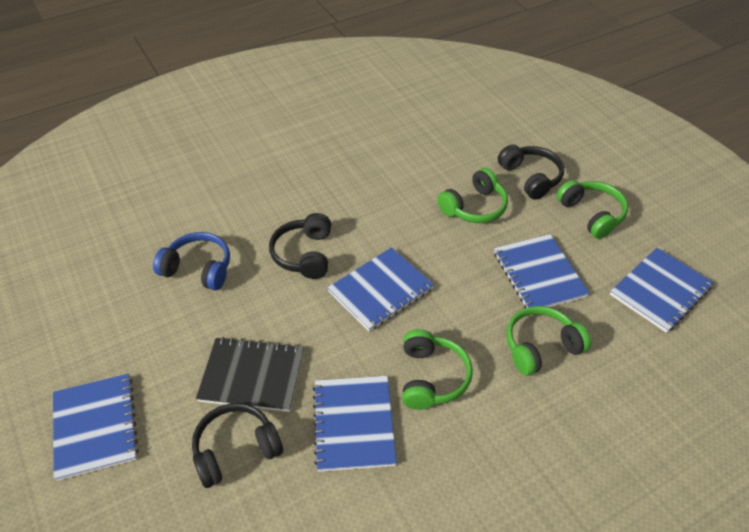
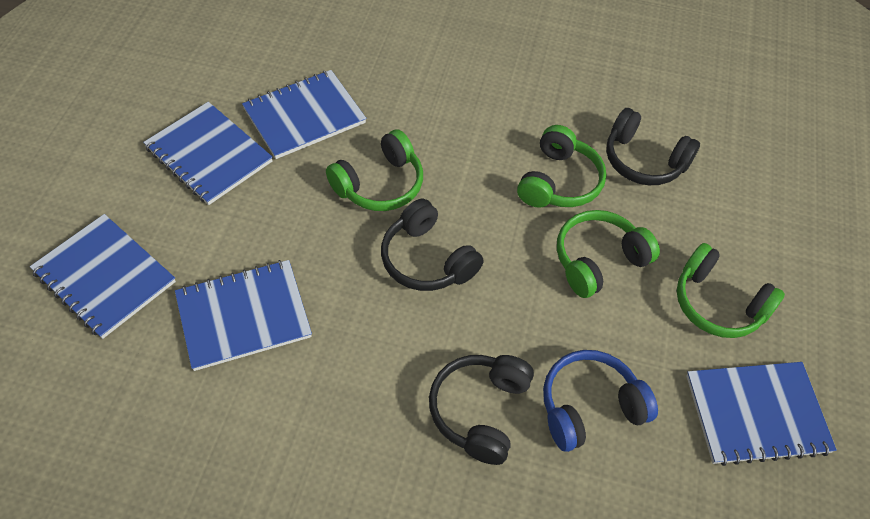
black notebook: [196,337,304,412] = 1 -> none = 0

